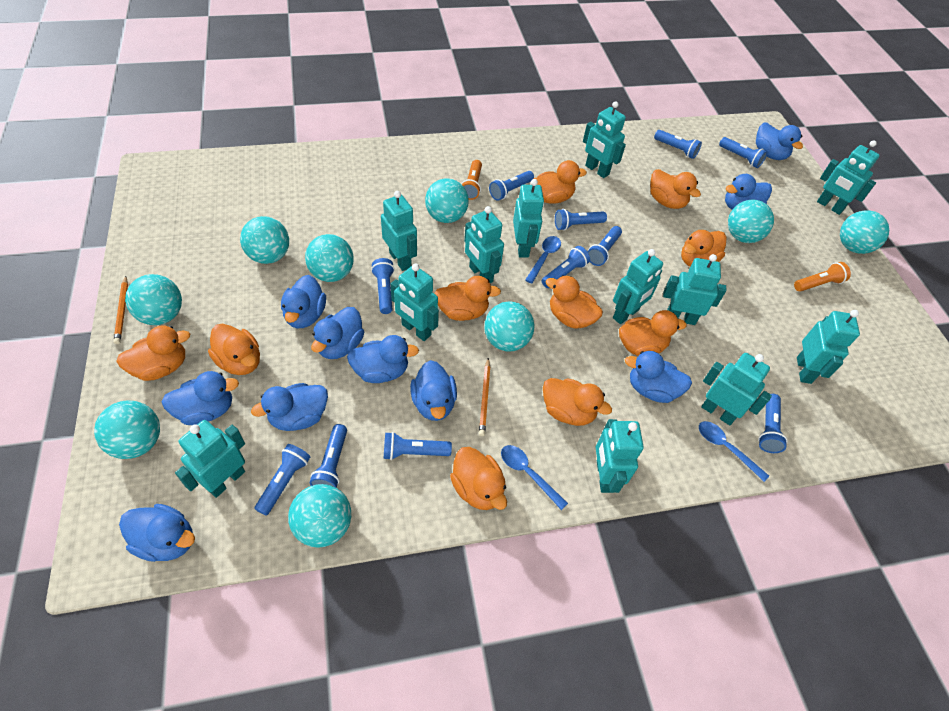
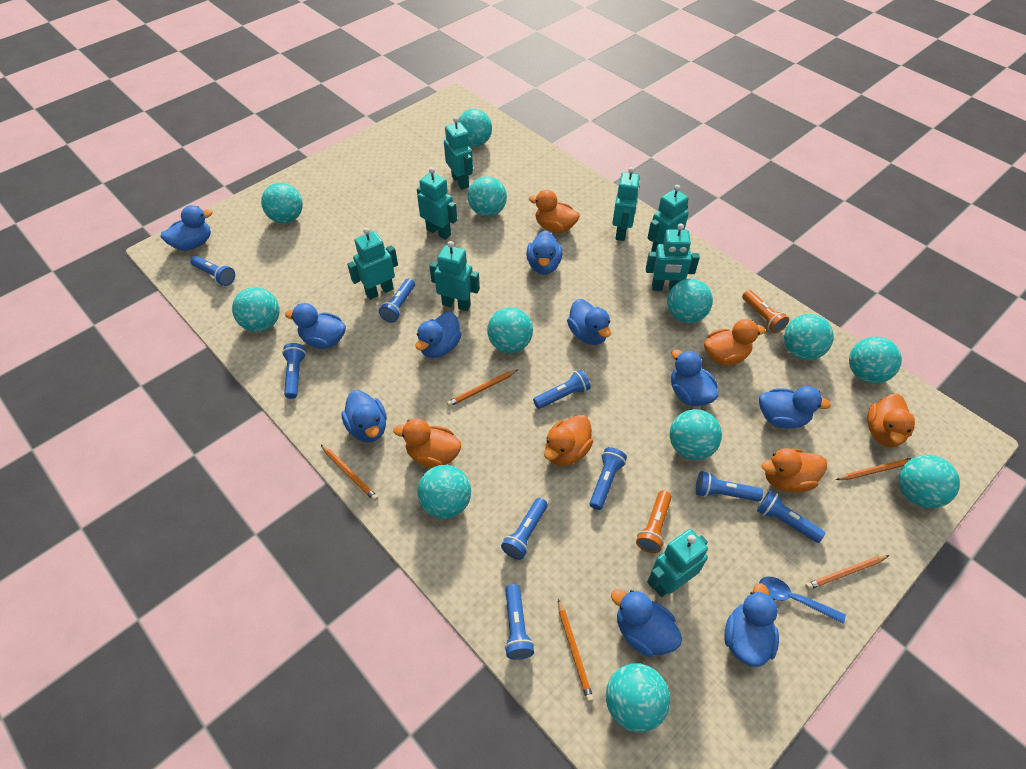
blue flashlight: [255,444,310,516] [310,424,347,488] [371,258,395,314] [384,432,452,460] [489,171,534,201] [541,246,590,288] [555,209,607,230] [588,226,622,266] [654,130,702,159] [719,137,767,168] [758,394,788,453] = 11 -> [190,256,235,286] [282,343,306,399] [379,279,415,323] [501,498,548,560] [505,584,534,660] [533,370,591,409] [590,447,627,510] [696,471,763,502] [757,491,825,543] = 9
blue spoon: [501,445,568,510] [525,236,561,283] [699,421,769,482] = 3 -> [759,577,846,624] = 1
orange duck: [116,325,190,381] [208,324,260,375] [434,276,501,321] [450,447,507,510] [533,160,587,204] [543,378,612,426] [546,275,603,329] [619,310,687,356] [650,169,701,209] [681,230,726,267] = 10 -> [393,418,461,468] [529,190,580,233] [544,415,593,466] [704,319,765,366] [762,448,827,492] [867,394,915,447] = 6
orange pencil: [114,276,128,344] [479,358,490,436] = 2 -> [321,445,378,501] [447,370,518,407] [558,599,594,702] [805,555,889,590] [836,457,914,480] = 5
turquoise ball: [94,401,160,459] [125,274,182,325] [240,216,289,264] [288,484,351,548] [305,234,354,282] [425,178,469,223] [484,301,534,352] [728,200,774,243] [840,210,889,254] = 9 -> [232,287,280,332] [261,183,303,223] [417,465,471,519] [458,109,492,147] [468,176,507,217] [487,307,533,353] [606,663,670,732] [667,279,713,323] [670,409,722,460] [784,314,834,360] [849,337,902,384] [899,455,960,508] = 12
turquoise robot: [175,420,245,498] [381,191,417,271] [391,264,439,341] [464,206,504,283] [513,179,544,258] [583,101,626,178] [596,419,644,493] [613,249,663,324] [663,254,726,325] [701,353,772,425] [797,310,860,384] [817,140,880,215] = 12 -> [347,228,398,300] [417,167,457,240] [429,241,480,311] [444,117,473,190] [612,167,640,241] [646,224,700,291] [647,185,689,252] [647,529,708,597] = 8

